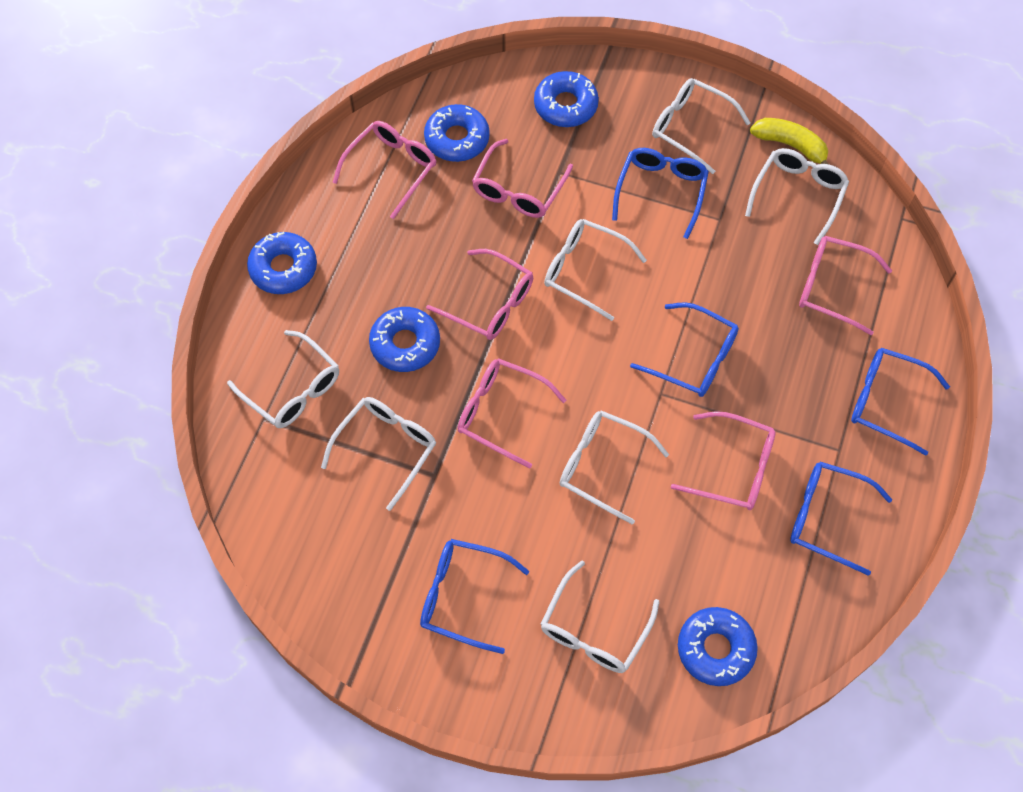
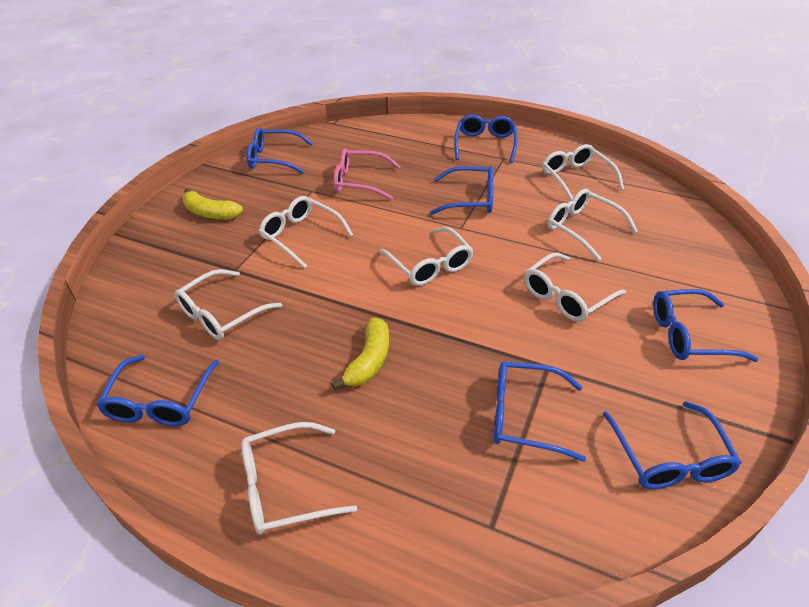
blue donut: [247,232,317,294] [369,307,440,372] [424,104,490,162] [534,71,599,127] [678,607,758,686] = 5 -> none = 0
blue glasses: [420,539,530,654] [612,148,709,239] [630,302,739,397] [790,462,892,576] [851,348,950,456] = 5 -> [96,355,219,426] [247,128,313,173] [430,166,494,215] [454,114,518,163] [494,361,586,462] [603,401,742,489] [653,289,759,362] = 7
pink glasses: [333,121,436,219] [426,249,533,340] [458,358,566,469] [472,139,573,218] [671,411,776,510] [799,236,892,335] = 6 -> [333,148,401,200] = 1
yellow banana: [750,118,828,164] = 1 -> [183,188,243,219] [332,317,389,390] = 2

